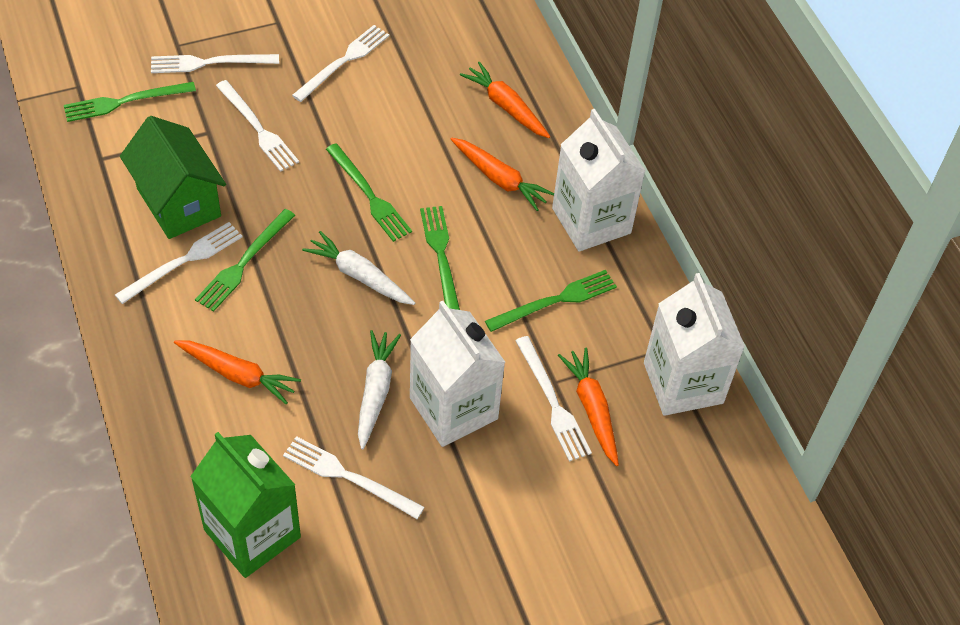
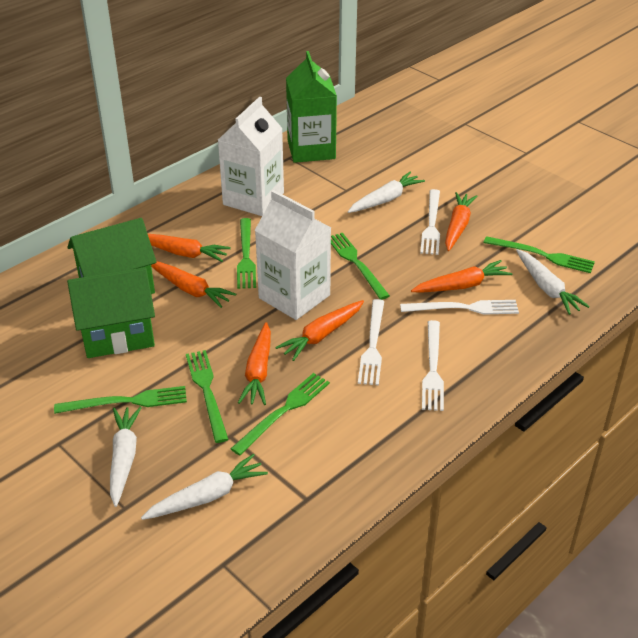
green fork: [64,82,196,122] [195,209,295,312] [326,144,412,242] [420,206,460,310] [485,270,617,332] = 5 -> [54,386,187,414] [186,350,229,443] [230,373,330,456] [237,218,256,289] [331,233,390,300] [483,236,595,273] = 6
green house: [120,116,226,239] = 1 -> [67,218,157,294] [67,267,155,358] = 2
orange carrot: [174,340,301,405] [451,138,554,211] [460,62,550,138] [558,347,619,466] = 4 -> [148,234,231,262] [151,261,236,308] [238,322,271,405] [275,300,364,361] [411,260,512,292] [445,192,478,251] = 6
white carrot: [302,231,415,305] [358,330,401,449] = 2 -> [110,407,142,507] [141,454,268,520] [348,172,425,213] [516,249,590,315] = 4
white carton: [410,301,505,447] [552,109,645,251] [644,273,745,416] = 3 -> [218,97,284,216] [255,190,331,320] = 2
white fork: [115,222,242,304] [151,54,279,73] [216,80,299,172] [283,436,425,519] [292,25,389,102] [515,336,592,462] = 6 -> [358,299,384,386] [400,300,519,315] [420,189,440,255] [422,320,444,411] = 4

